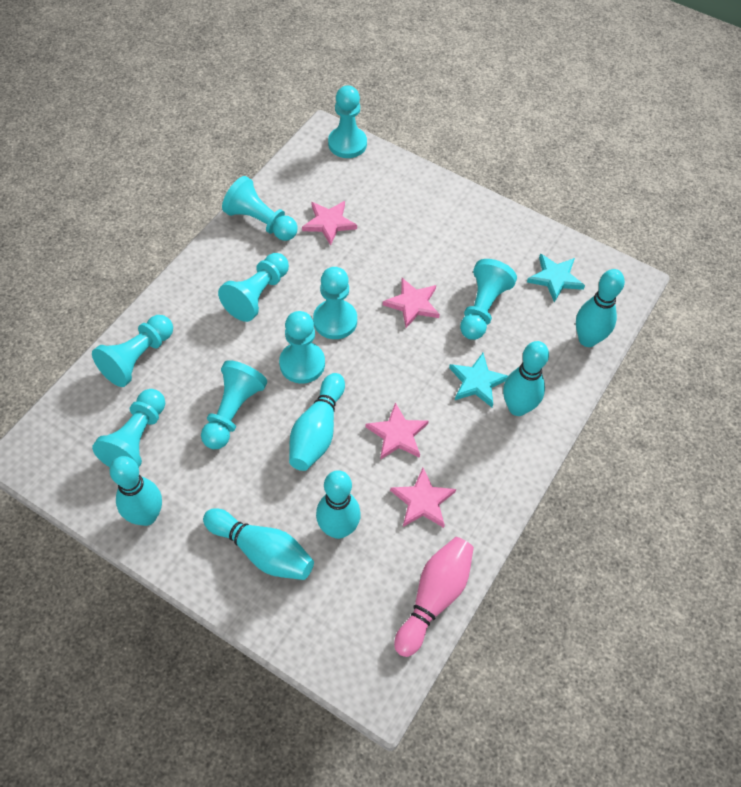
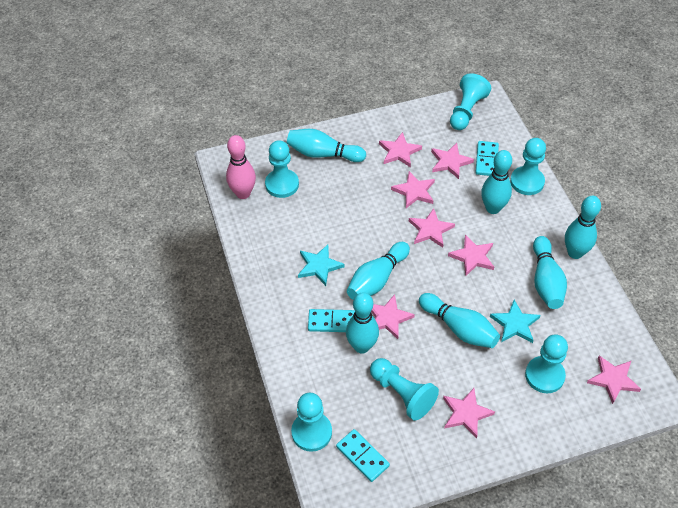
pink star: [302,201,357,246] [366,402,428,460] [383,278,440,328] [390,468,456,528] = 4 -> [371,294,415,339] [379,132,422,167] [391,171,435,208] [409,208,455,248] [431,143,474,179] [443,388,495,439] [448,235,494,276] [587,355,641,404] = 8
turquoise bowling pin: [110,456,162,526] [203,508,314,580] [289,373,345,471] [316,470,361,539] [503,341,549,416] [576,269,625,347] = 6 -> [287,129,366,162] [346,292,379,354] [347,242,410,300] [419,293,500,348] [481,150,512,214] [533,236,567,309] [565,196,601,259] = 7
turquoise domino: none = 0 -> [308,309,355,332] [336,429,390,482] [475,141,499,176] = 3
turquoise pawn: [92,315,173,387] [92,389,165,467] [201,360,267,449] [218,253,289,322] [222,176,298,241] [279,311,325,383] [313,267,357,339] [328,85,367,158] [460,259,517,340] = 9 -> [265,140,299,198] [291,393,332,452] [370,358,439,420] [450,73,491,130] [510,138,546,195] [525,334,568,393] = 6

